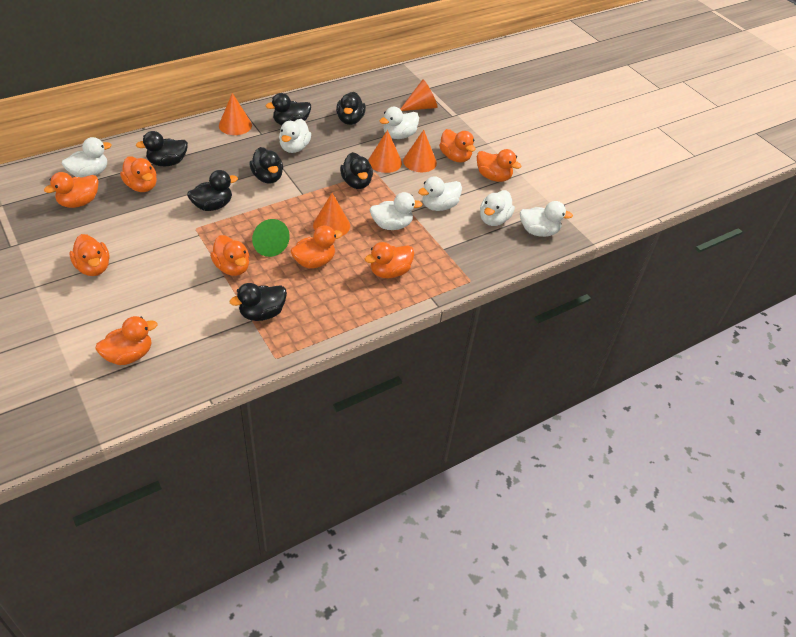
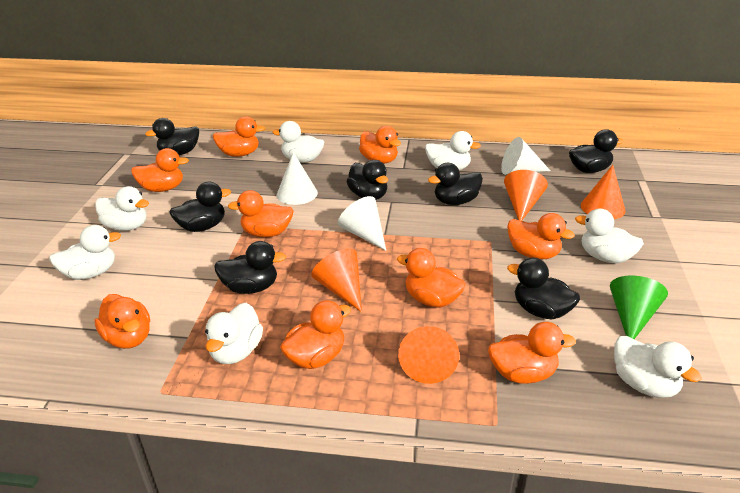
orange cone: [219,93,252,135] [313,193,350,236] [368,130,402,173] [400,79,438,111] [403,130,437,172] = 5 -> [311,249,362,312] [398,326,459,384] [504,170,548,221] [581,165,626,219] = 4
white cone: none = 0 -> [277,152,318,205] [338,196,386,251] [501,137,550,175] = 3

